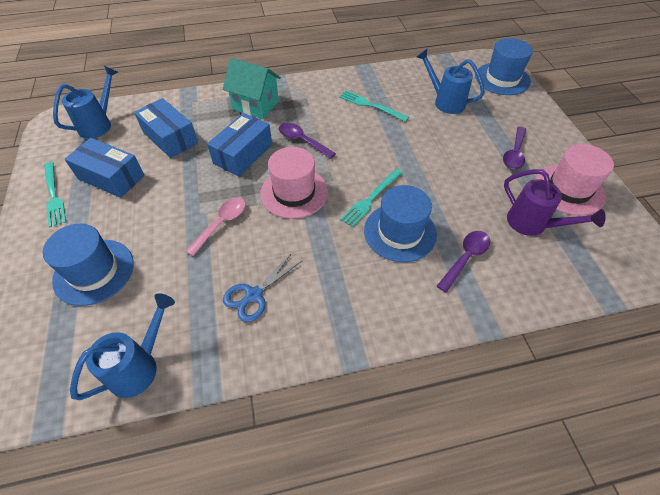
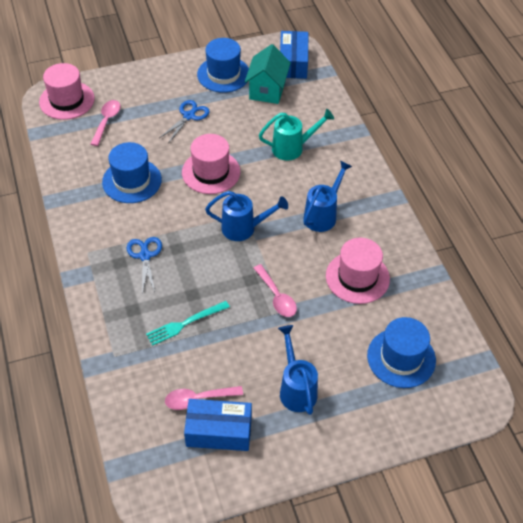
blue box: [65,138,144,198] [134,98,198,158] [207,113,272,177] = 3 -> [184,399,252,451] [280,31,308,79] = 2
blue scissors: [223,253,302,322] = 1 -> [127,237,162,295] [159,100,210,143] = 2
pink hat: [260,147,328,219] [535,144,614,215] = 2 -> [39,63,95,120] [182,134,240,194] [326,238,390,304] = 3
pink spoon: [186,198,246,256] = 1 -> [91,100,121,146] [165,386,243,410] [254,264,297,317] = 3
purple spoon: [279,123,336,159] [437,231,490,292] [503,127,526,169] = 3 -> none = 0
purple watering can: [504,169,606,236] = 1 -> none = 0
turquoise fork: [44,162,66,227] [339,90,409,122] [340,169,403,228] = 3 -> [146,301,230,346] = 1
turquoise watering can: none = 0 -> [259,109,334,161] = 1

